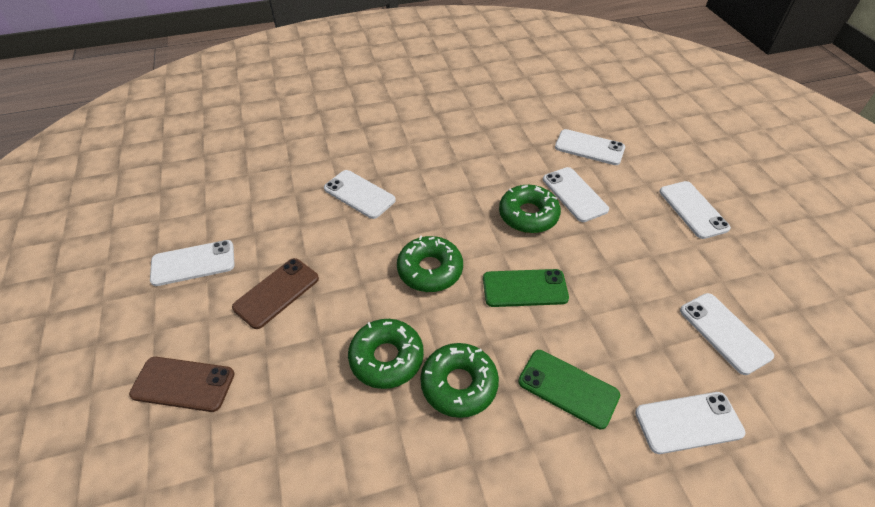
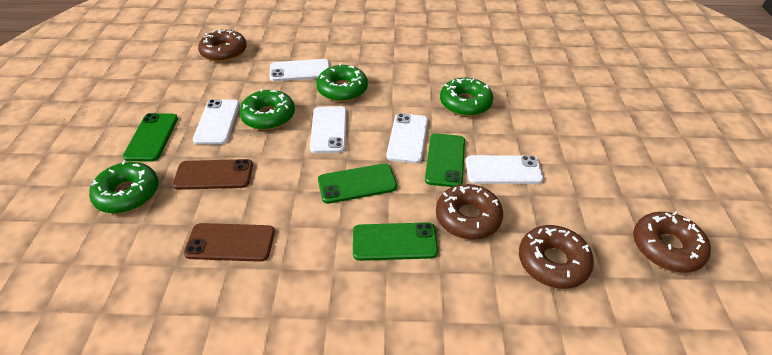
brown donut: none = 0 -> [198,30,247,62] [436,184,503,240] [519,225,594,289] [633,211,711,273] = 4
green phone: [483,269,569,307] [518,350,620,429] = 2 -> [123,113,178,162] [318,163,397,204] [353,222,438,261] [425,133,465,187] = 4
white phone: [150,240,235,286] [324,170,396,219] [543,167,609,222] [555,129,625,165] [635,392,746,454] [660,181,731,239] [680,293,774,375] = 7 -> [193,99,240,145] [269,59,329,81] [310,106,347,153] [386,113,428,163] [466,155,543,184] = 5

